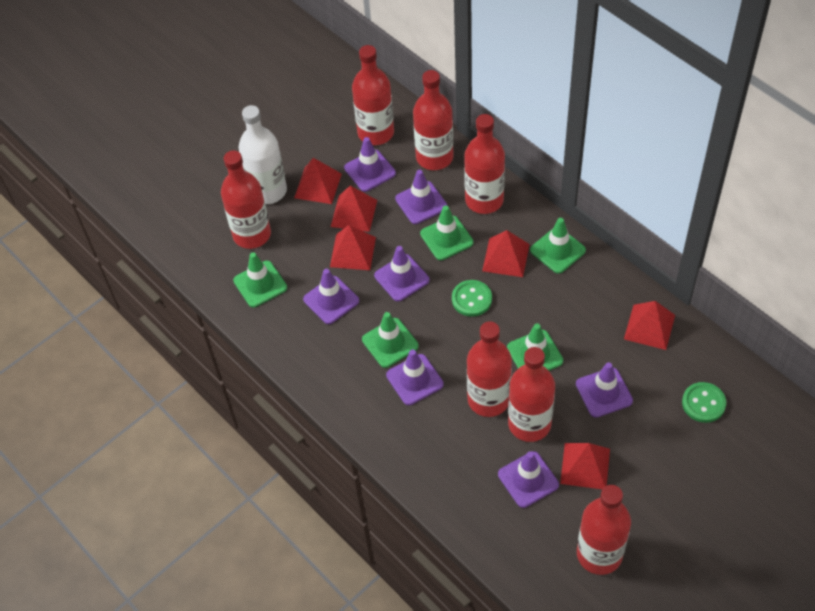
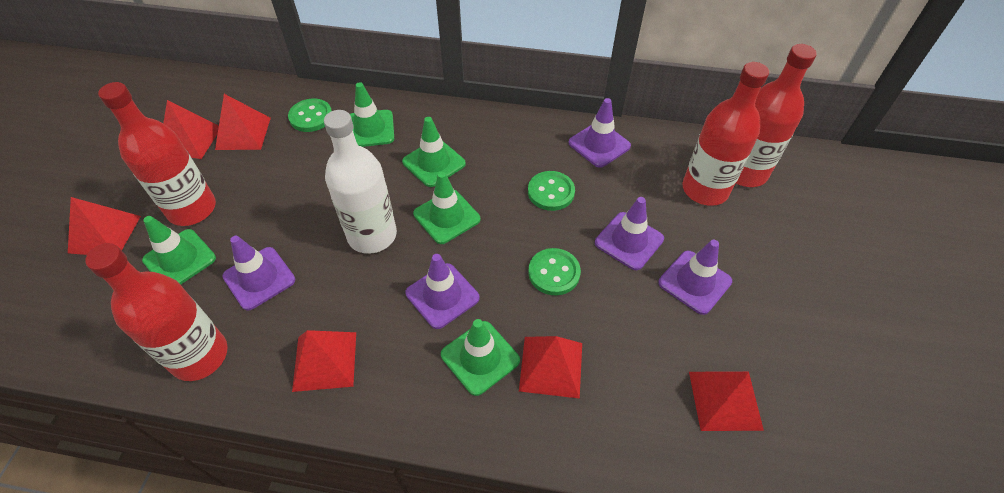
green button: [452,280,492,317] [682,382,726,423] = 2 -> [288,98,332,132] [528,171,575,211] [528,248,581,295] = 3
purple traffic cone: [303,269,359,324] [344,137,396,192] [374,246,430,302] [386,350,444,405] [395,170,448,224] [498,451,559,508] [576,362,633,418] = 7 -> [222,236,295,311] [406,254,480,329] [569,98,631,168] [595,197,664,270] [659,240,732,315] = 5
red bottle: [221,150,271,249] [352,45,394,145] [413,70,453,170] [464,114,505,214] [467,321,512,417] [508,347,555,442] [577,485,631,575] = 7 -> [85,243,228,381] [98,82,216,226] [682,62,769,206] [736,44,817,187] = 4

